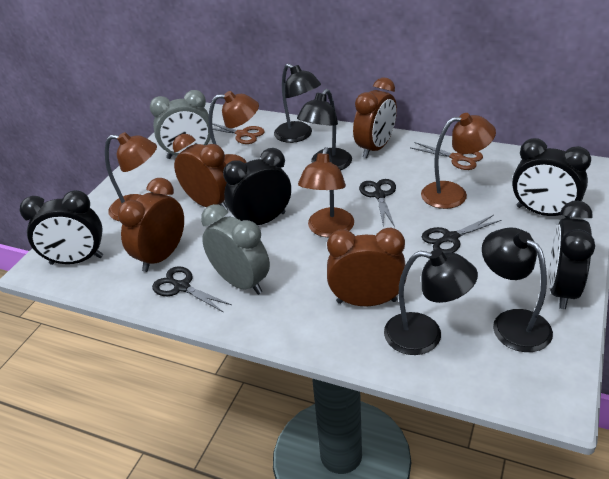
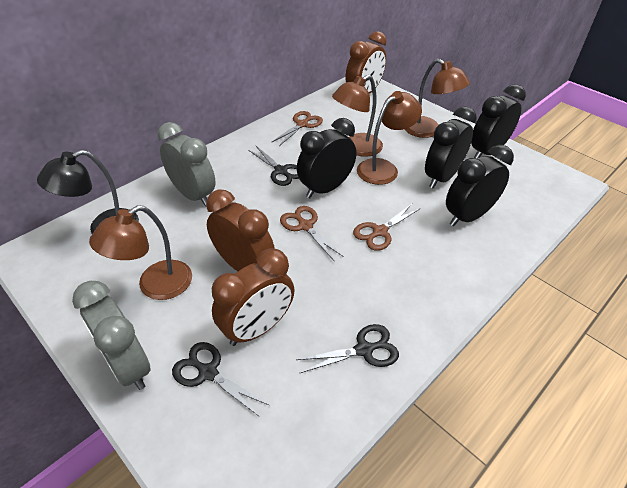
black lamp: [274,63,321,143] [297,89,352,170] [384,249,478,355] [482,228,553,352] = 4 -> [37,150,139,234] = 1
brown clock: [118,178,184,272] [173,134,228,210] [327,228,407,306] [353,78,397,158] = 4 -> [206,189,275,271] [212,248,294,346] [346,31,387,94] = 3
brown scissors: [212,123,265,144] [411,142,483,170] = 2 -> [271,111,323,146] [280,206,344,261] [353,204,421,251] = 3

